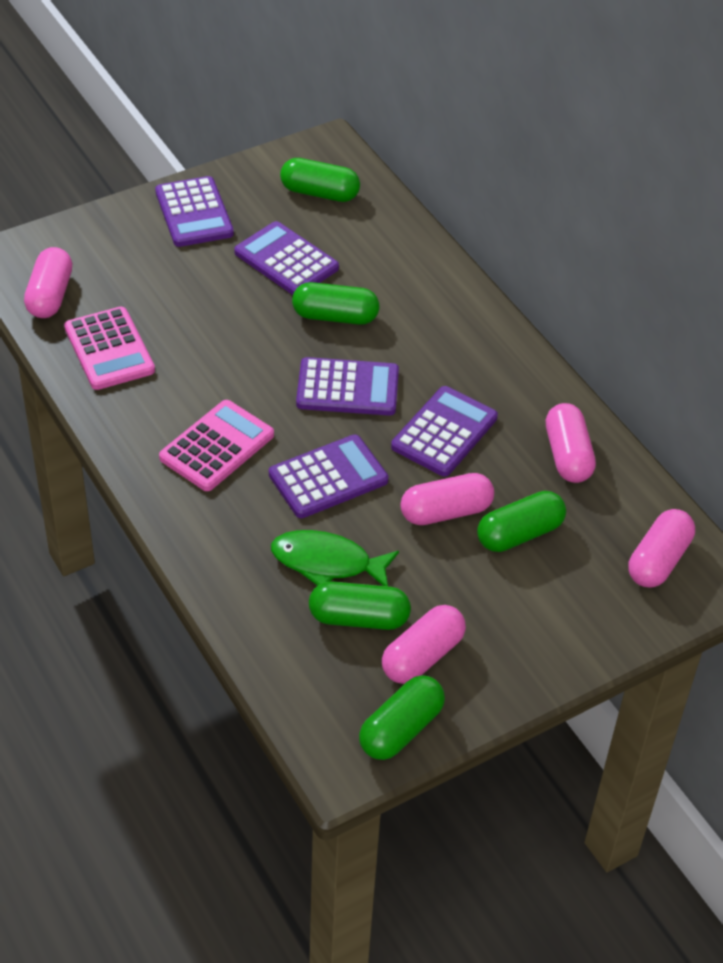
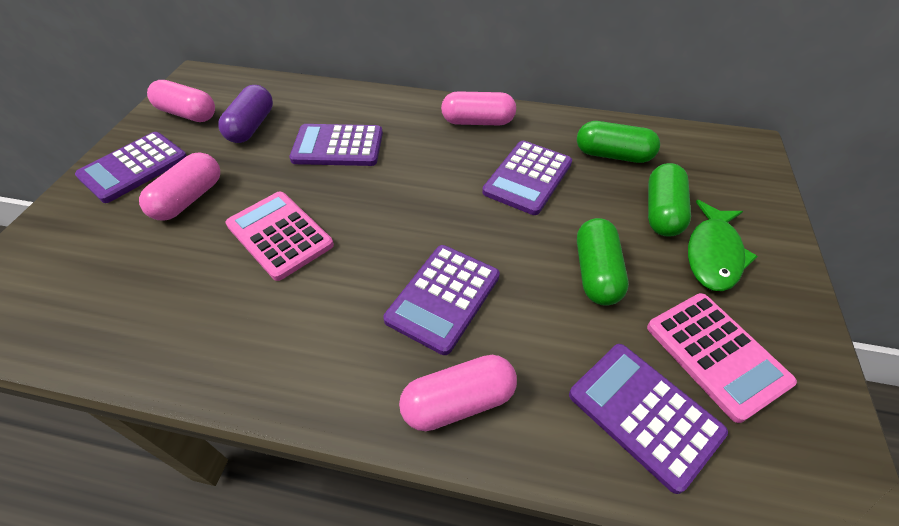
green capsule: [280,158,360,202] [292,282,379,325] [309,581,411,630] [359,675,445,760] [477,491,566,552] = 5 -> [577,121,660,163] [577,218,628,306] [648,163,691,237] = 3
pink capsule: [24,247,72,318] [382,605,466,684] [400,473,494,525] [546,403,596,483] [628,509,695,588] = 5 -> [139,152,220,221] [147,80,215,122] [399,355,517,431] [441,91,516,125] = 4
purple capsule: none = 0 -> [218,85,273,143] = 1

